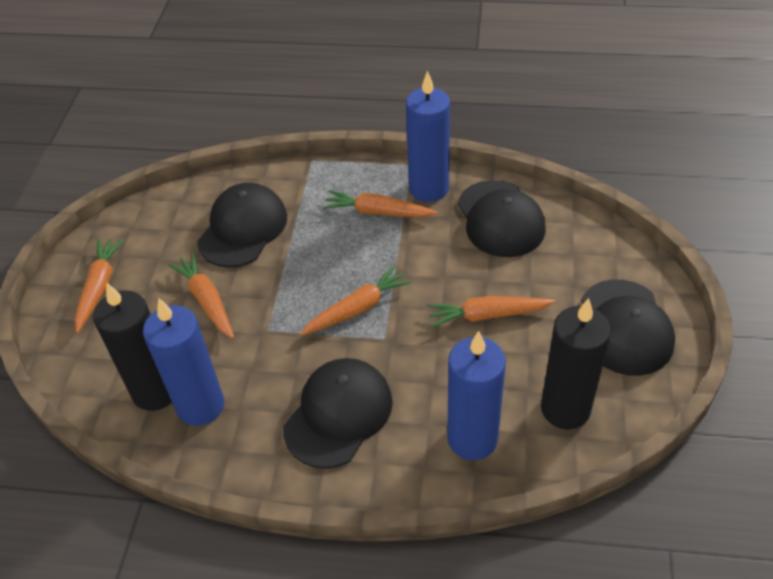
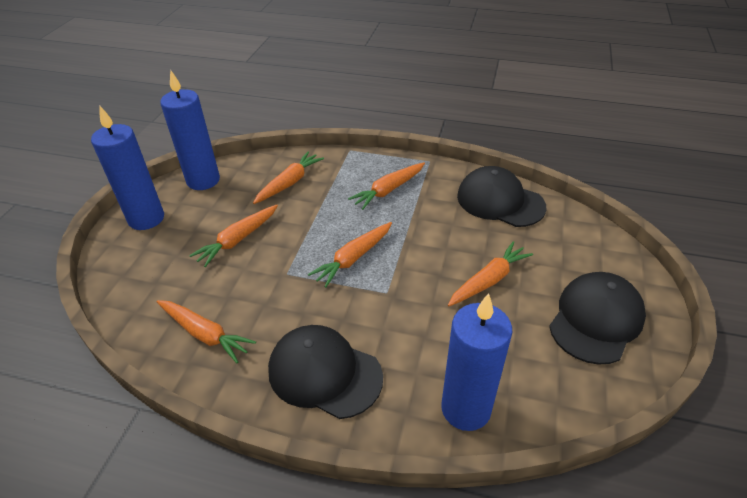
black candle: [93,283,172,411] [541,298,611,430] = 2 -> none = 0
black cap: [197,183,287,268] [283,358,393,469] [458,180,546,257] [581,279,675,376] = 4 -> [268,325,383,419] [457,166,546,227] [549,272,646,365] = 3
orange carrot: [75,238,124,333] [168,253,234,339] [300,265,412,336] [323,190,438,217] [427,296,555,328] = 5 -> [157,300,256,363] [189,205,278,267] [253,151,324,204] [308,222,392,288] [348,162,425,210] [448,241,533,306] = 6

